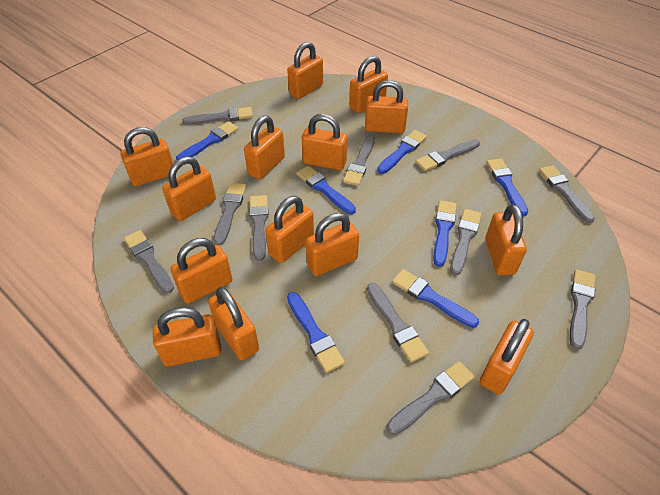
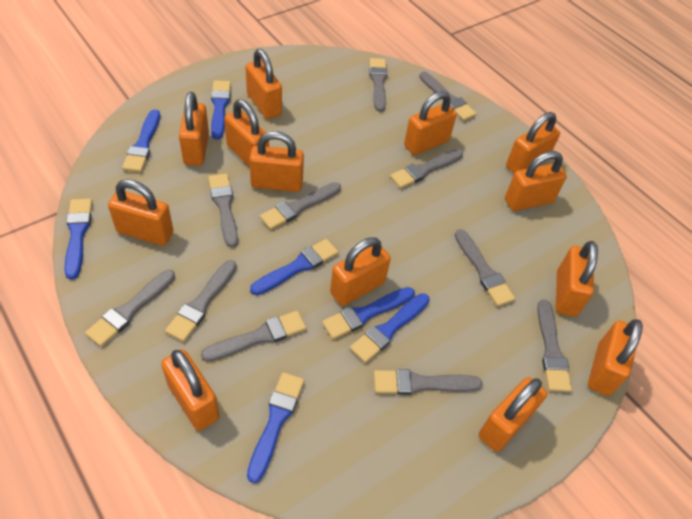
orange padlock: [120,127,173,187] [153,307,221,367] [162,156,216,221] [170,238,232,304] [208,287,259,361] [244,115,285,179] [265,196,314,263] [287,42,323,99] [302,114,347,170] [306,213,359,276] [349,56,388,113] [365,80,408,133] [480,319,534,395] [485,204,527,276] = 14 -> [108,179,173,246] [161,349,219,431] [179,92,209,166] [224,99,269,167] [246,49,282,119] [249,131,304,192] [330,237,391,306] [404,91,457,155] [479,377,547,452] [505,151,567,211] [506,112,560,173] [556,241,598,317] [588,319,643,396] = 13

